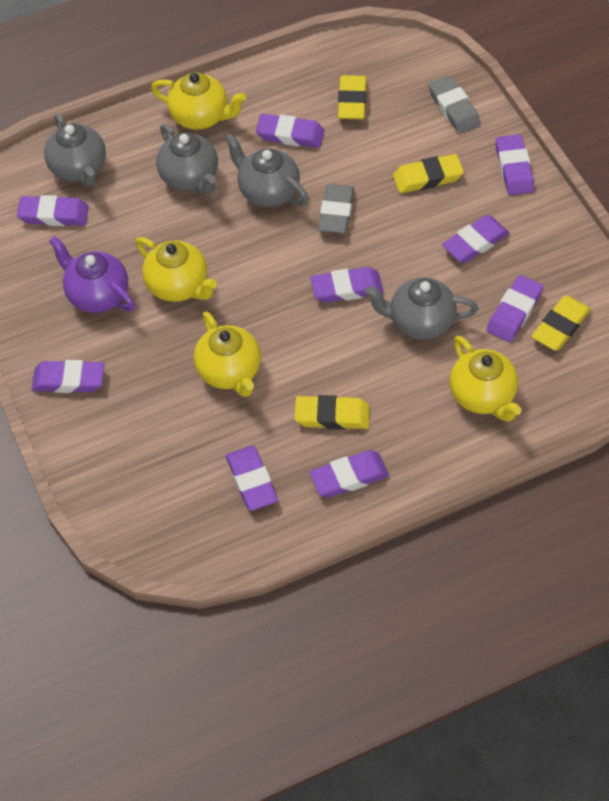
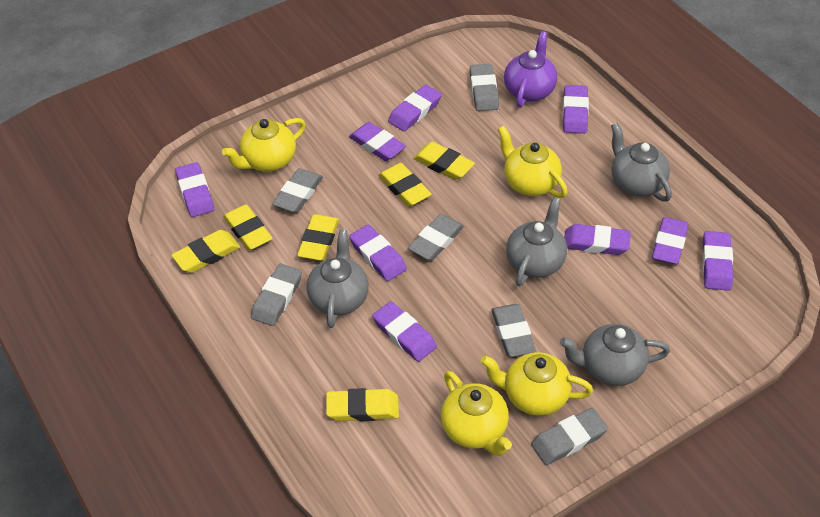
grey eraser: [318,184,354,234] [428,75,481,134] = 2 -> [251,264,302,326] [272,168,323,213] [408,214,464,261] [470,64,499,111] [491,304,536,357] [531,408,608,465] = 6
yellow eraser: [295,395,370,430] [338,75,366,120] [393,154,464,193] [531,295,591,351] = 4 -> [172,230,240,273] [223,204,273,250] [297,214,339,261] [326,388,399,421] [378,163,432,206] [413,142,475,180] = 6

